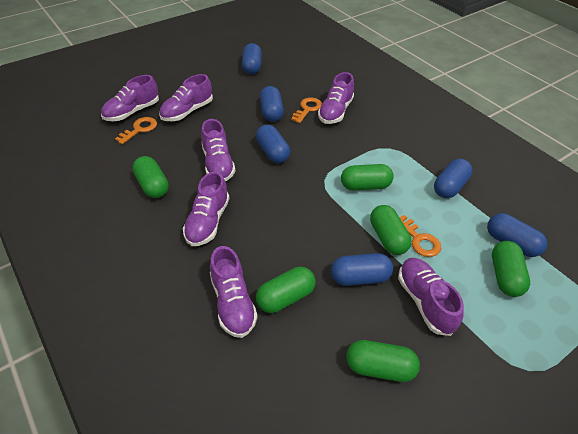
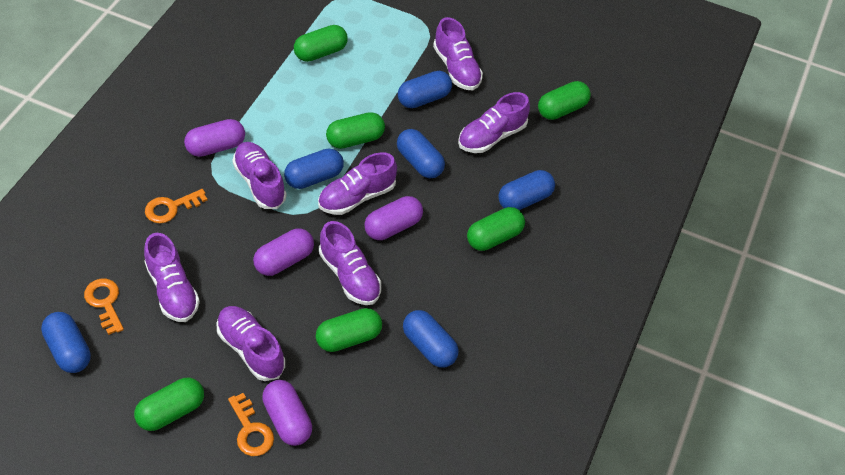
purple capsule: none = 0 -> [184,119,245,157] [253,229,314,276] [262,380,312,446] [364,196,423,240] = 4

